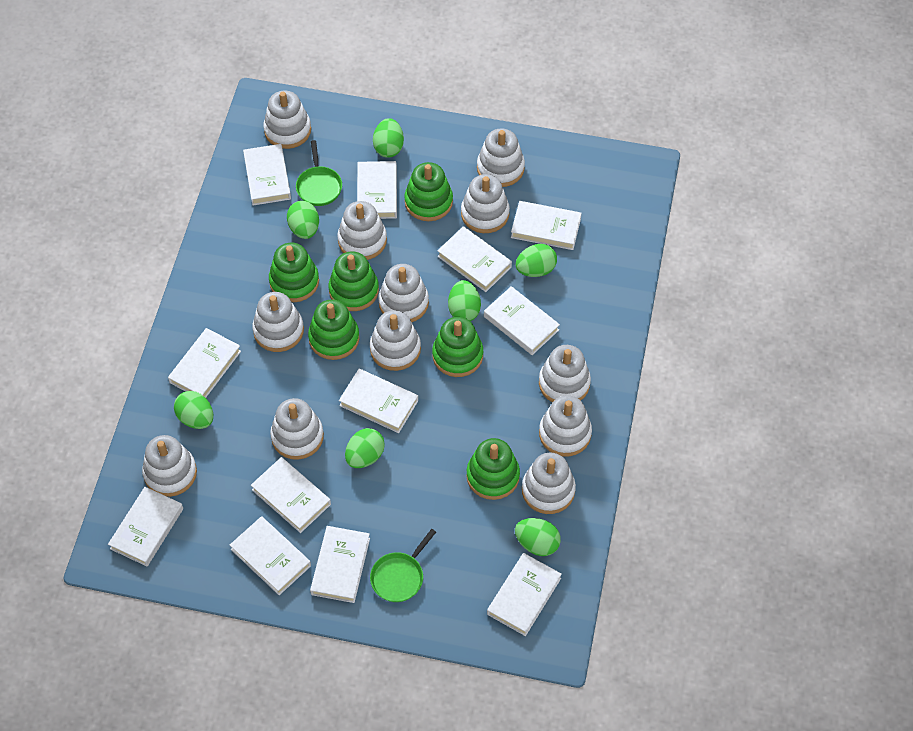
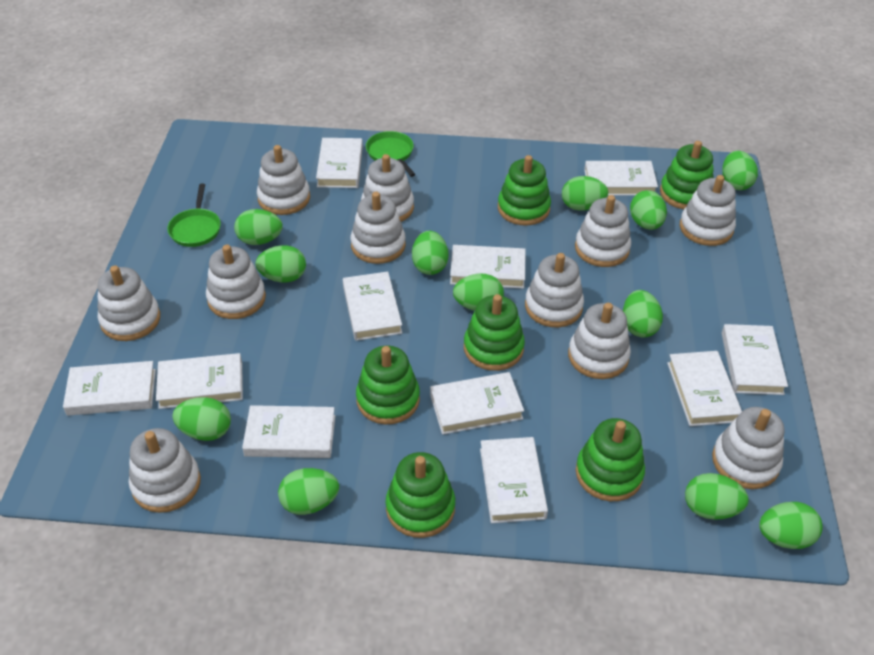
green egg: [174,391,213,429] [287,201,319,239] [345,428,385,468] [373,118,404,158] [448,280,481,321] [515,518,561,556] [516,244,557,277] = 7 -> [172,397,231,441] [234,209,283,245] [255,245,306,282] [278,468,339,515] [412,231,449,275] [453,274,504,311] [562,176,608,211] [623,290,663,337] [630,190,667,230] [685,473,749,520] [722,151,758,190] [759,502,822,549] = 12
white book: [108,487,183,566] [168,328,241,398] [230,516,311,595] [243,144,291,205] [251,457,331,533] [310,526,370,603] [339,369,418,433] [357,161,397,219] [437,226,512,292] [484,286,560,355] [487,553,562,636] [511,201,582,250] = 12 -> [63,361,156,416] [156,353,243,409] [242,405,335,458] [316,138,363,188] [343,271,402,341] [430,372,524,435] [450,245,525,289] [480,437,548,523] [584,161,658,196] [667,351,742,426] [722,324,788,395] = 11
white stacking toy: [142,435,197,497] [252,292,304,352] [263,91,311,149] [270,398,324,460] [337,201,387,260] [370,310,421,371] [378,264,429,322] [461,174,510,233] [477,128,525,187] [522,452,576,514] [539,345,591,402] [539,395,592,456] = 12 -> [98,265,160,341] [129,428,201,513] [206,244,266,319] [257,145,310,215] [350,192,406,264] [361,154,414,222] [525,253,584,327] [568,303,631,379] [575,195,631,267] [680,175,736,246] [712,407,784,489] = 11

